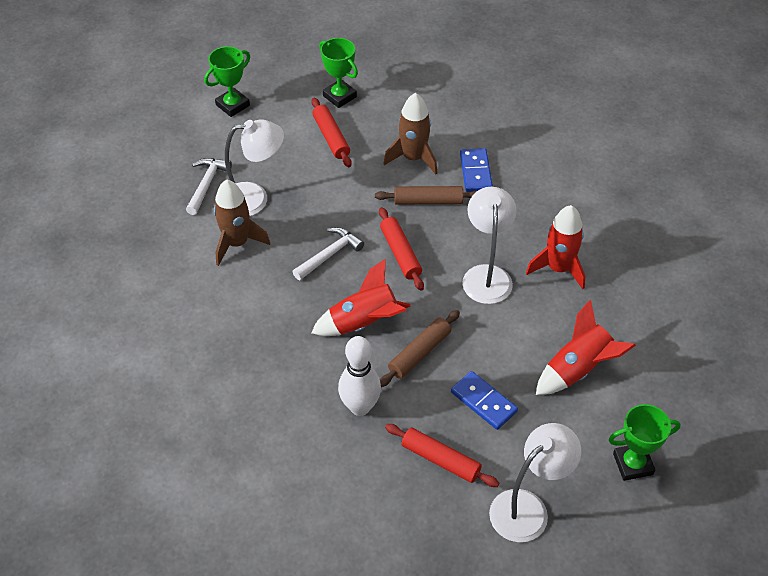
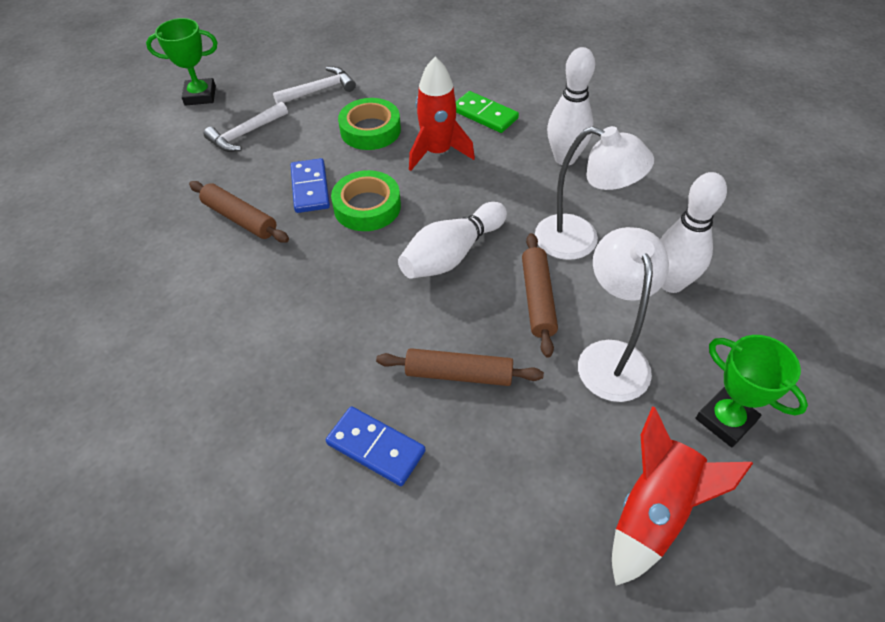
brown rocket: [214,179,270,266] [383,93,437,175] = 2 -> none = 0
brown rolling pin: [375,186,477,204] [380,310,460,387] = 2 -> [189,181,289,243] [376,348,544,386] [522,233,558,358] = 3
green domino: none = 0 -> [456,91,519,133] = 1
green tape: none = 0 -> [331,170,401,231] [338,98,401,150] = 2
green trophy: [204,46,250,117] [319,38,358,108] [609,404,681,481] = 3 -> [146,18,218,106] [695,335,808,447] = 2
red rocket: [311,259,411,336] [526,205,585,289] [536,300,636,395] = 3 -> [409,57,475,171] [612,407,753,586] = 2
red rolling pin: [311,98,352,167] [379,207,424,291] [385,424,499,487] = 3 -> none = 0
white bowling pin: [338,336,381,416] = 1 -> [398,202,507,279] [547,47,595,166] [660,172,727,293] = 3
white lamp: [225,119,284,216] [462,187,516,304] [489,423,581,542] = 3 -> [535,126,654,260] [578,227,669,402] = 2

